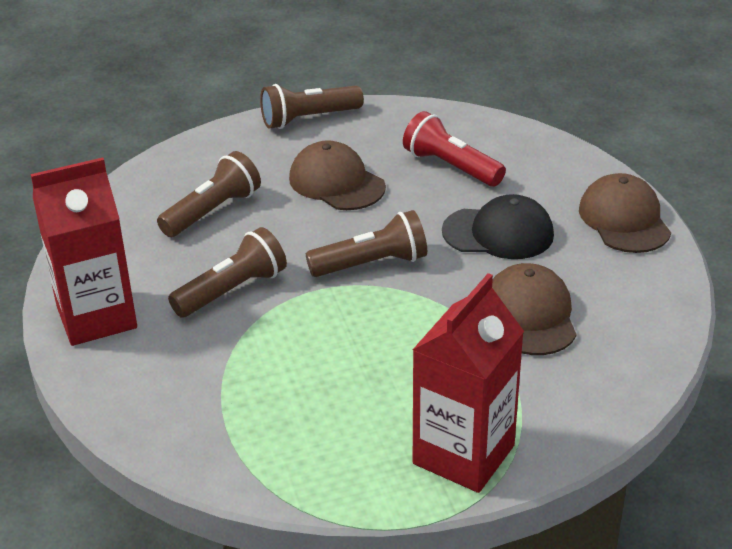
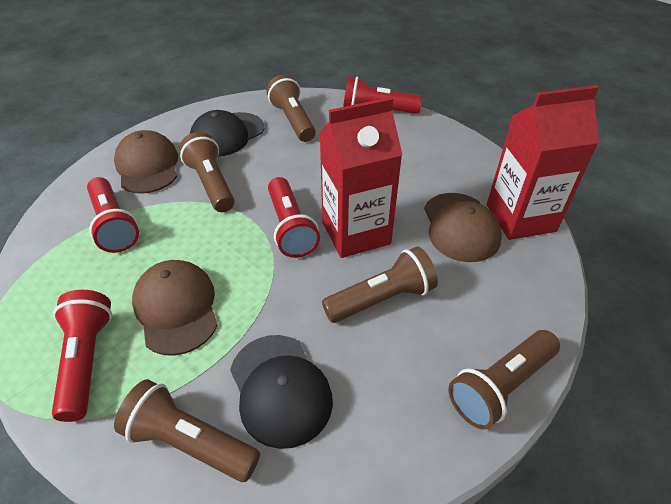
black cap: [442,194,554,259] = 1 -> [190,110,264,157] [230,335,333,449] = 2
brown flashlight: [157,151,261,237] [168,227,287,318] [260,84,364,129] [306,210,427,277] = 4 -> [114,379,260,482] [179,132,235,212] [266,75,316,142] [322,247,438,323] [448,330,560,429] = 5
red flashlight: [403,111,506,187] = 1 -> [52,290,112,422] [87,177,139,253] [268,177,320,258] [343,76,422,114] = 4

